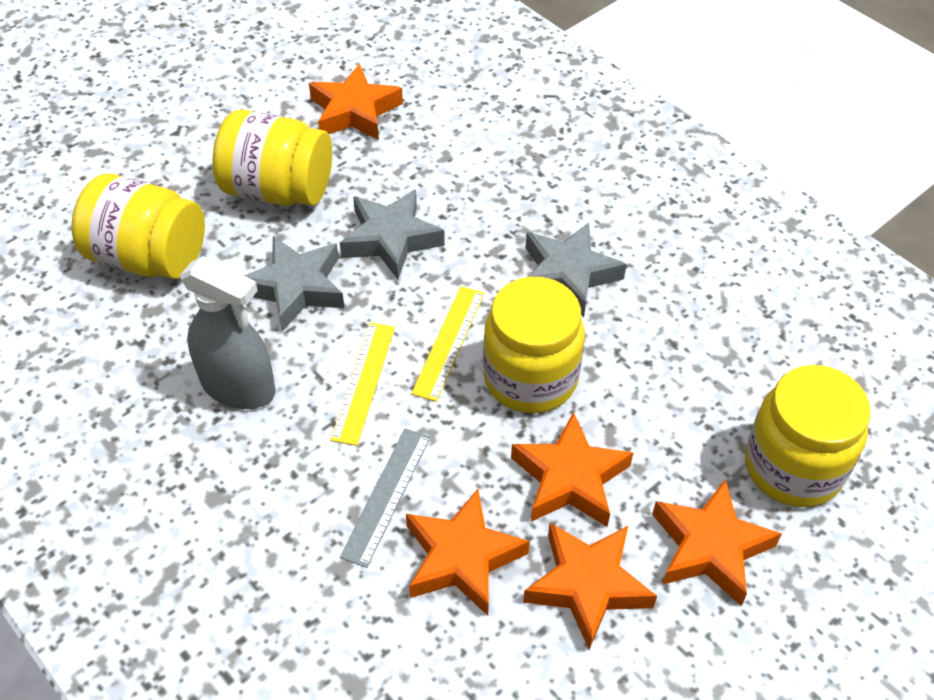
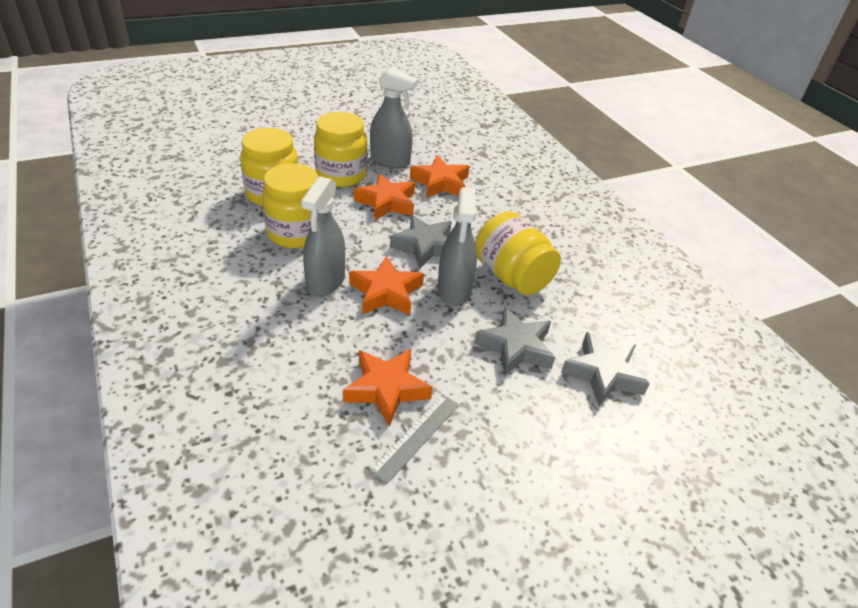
grey spray bottle: [180,256,275,409] = 1 -> [301,176,345,297] [370,69,418,168] [438,187,477,306] = 3
orange star: [309,64,403,140] [406,489,530,616] [511,412,634,527] [523,523,657,650] [652,479,782,606] = 5 -> [343,349,433,426] [349,256,424,315] [354,173,415,221] [410,155,469,198] = 4
yellow ruler: [330,322,395,446] [411,286,485,402] = 2 -> none = 0

